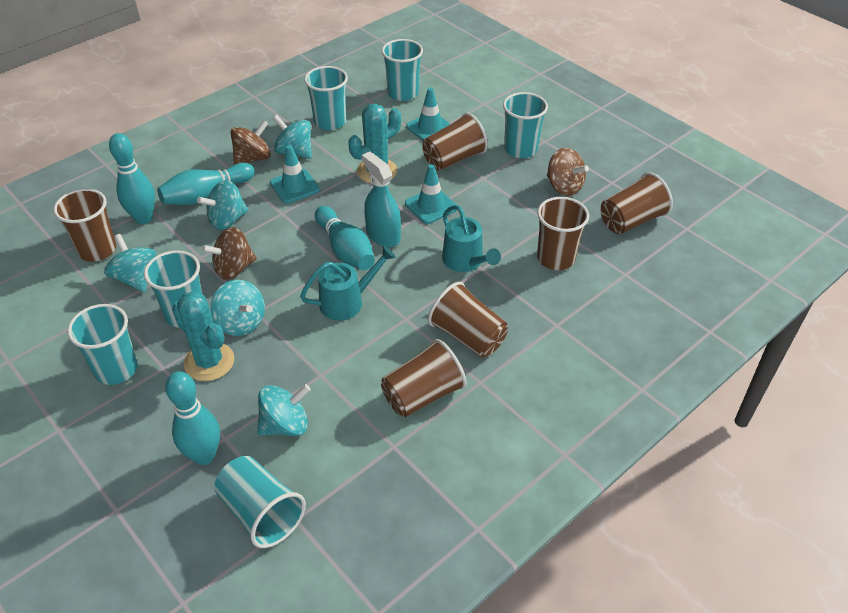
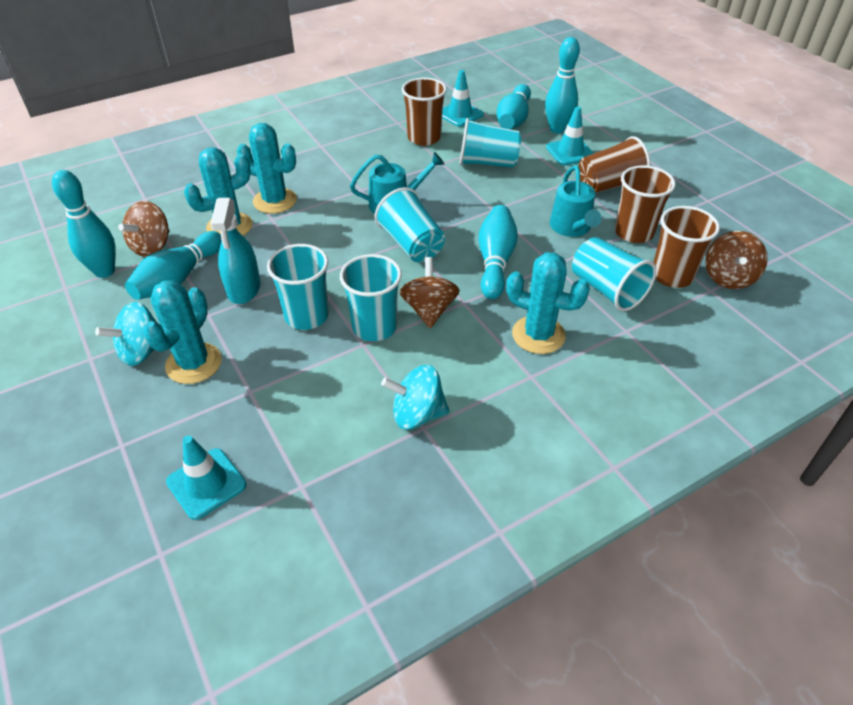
brown cup: [53,188,116,262] [381,339,467,417] [422,113,488,171] [428,282,508,358] [537,197,589,270] [601,172,673,234] = 6 -> [402,78,447,146] [579,136,651,193] [615,165,676,243] [654,206,720,288] = 4
turquoise bowling pin: [109,133,155,224] [157,163,255,205] [165,371,220,465] [315,206,375,270] = 4 -> [52,170,116,278] [125,231,222,300] [479,205,518,299] [497,84,531,129] [545,37,580,134] = 5
turquoise cactus: [172,291,234,381] [348,104,401,183] = 2 -> [143,280,222,384] [184,147,252,236] [237,123,297,214] [506,252,590,354] = 4
turquoise cup: [67,304,138,385] [144,250,203,328] [214,456,306,548] [304,66,348,130] [381,39,423,101] [503,92,548,158] = 6 -> [267,244,329,330] [340,254,402,341] [375,187,445,262] [459,118,521,168] [572,237,656,311] = 5
turquoise spinning top: [104,234,156,293] [197,180,249,230] [211,280,265,336] [257,384,311,436] [273,115,312,159] = 5 -> [95,302,157,366] [381,365,450,430] = 2

